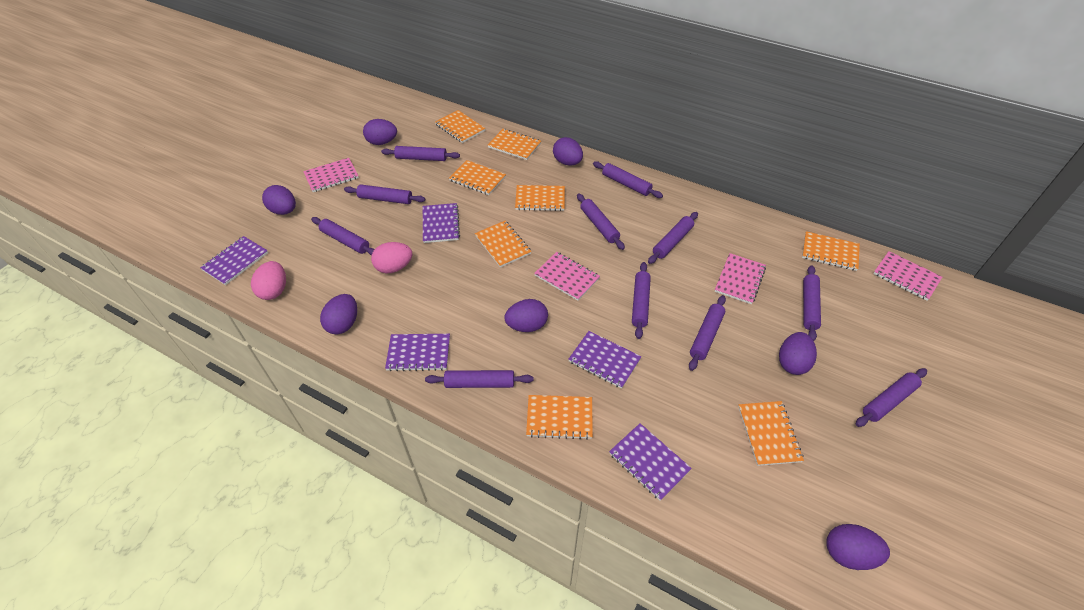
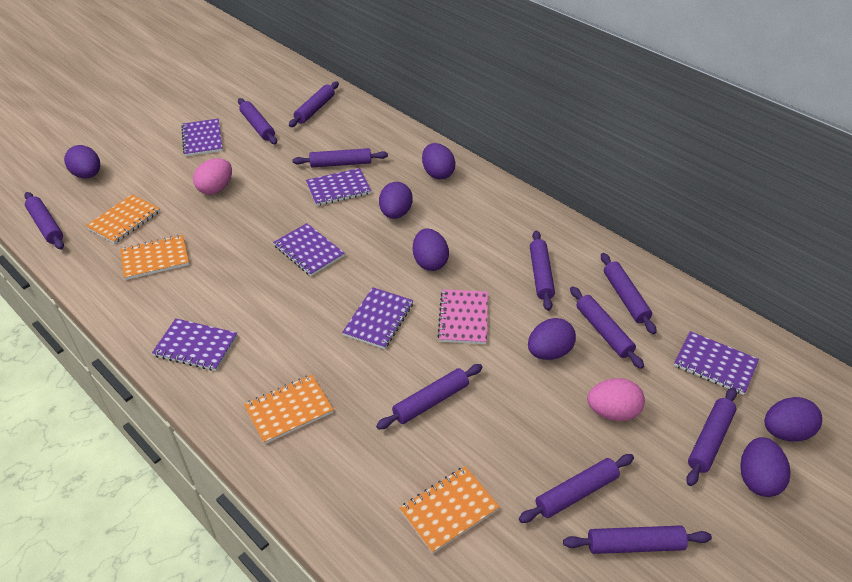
orange notebook: [435,110,485,143] [449,160,506,195] [475,221,531,268] [488,129,541,160] [515,185,565,211] [526,395,593,439] [738,401,804,466] [802,231,860,271] = 8 -> [86,194,160,244] [120,235,189,280] [244,374,334,444] [399,466,500,554] = 4
pink notebook: [303,158,359,192] [534,252,600,301] [715,253,766,304] [873,251,942,301] = 4 -> [437,289,488,344] = 1
purple notebook: [200,236,268,285] [385,334,450,371] [423,203,460,243] [568,331,641,389] [609,423,692,501] = 5 -> [152,318,237,371] [181,119,223,156] [273,223,345,276] [306,168,371,206] [342,287,413,349] [674,331,759,395] = 6

